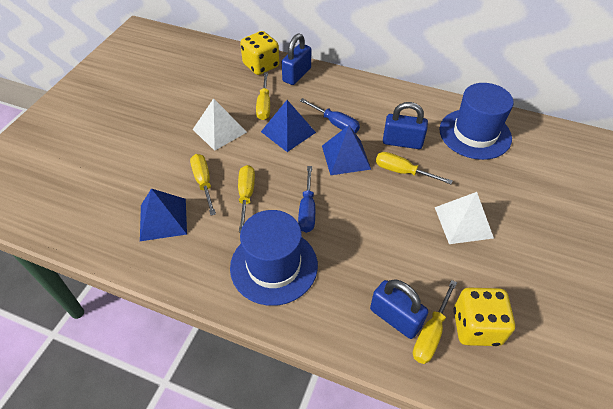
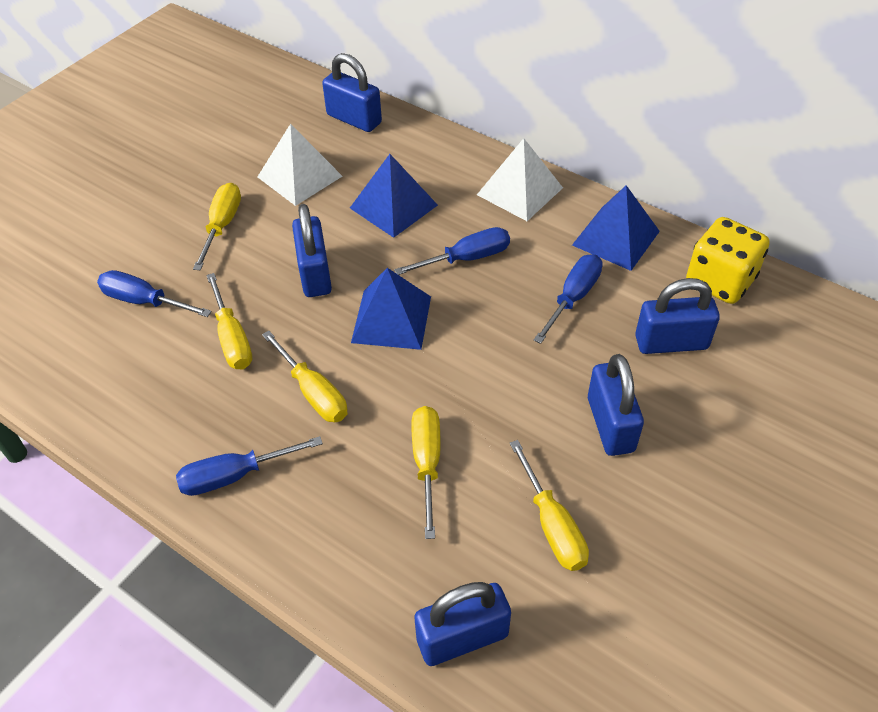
blue hat: [230,210,318,306] [440,83,514,160] = 2 -> none = 0
blue padlock: [282,33,311,85] [370,279,428,339] [383,102,428,149] = 3 -> [292,204,332,297] [322,53,382,132] [414,582,511,666] [588,354,644,456] [635,278,720,354] = 5
blue screwdriver: [298,166,315,233] [300,98,360,133] = 2 -> [97,270,212,317] [176,436,323,496] [394,227,510,275] [533,254,603,344] = 4
yellow dice: [240,31,279,75] [453,287,515,346] = 2 -> [686,217,770,304] = 1

